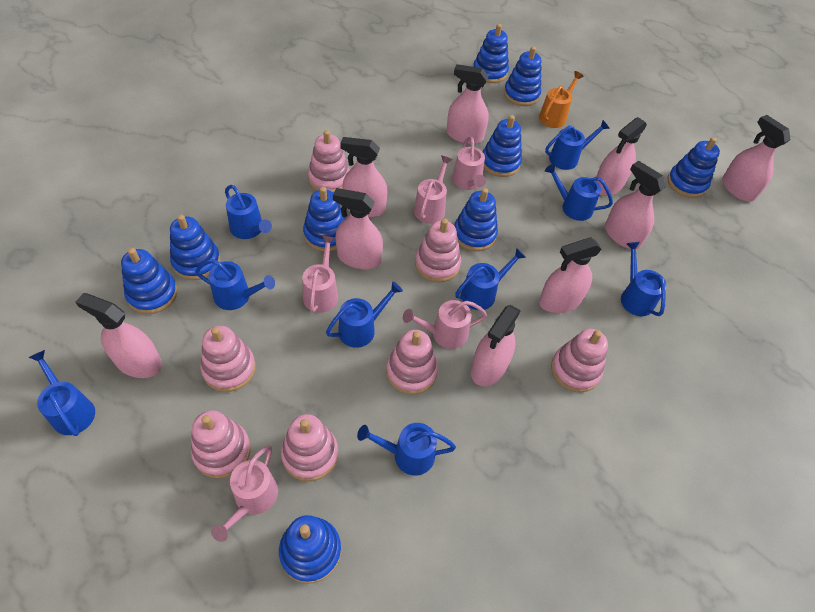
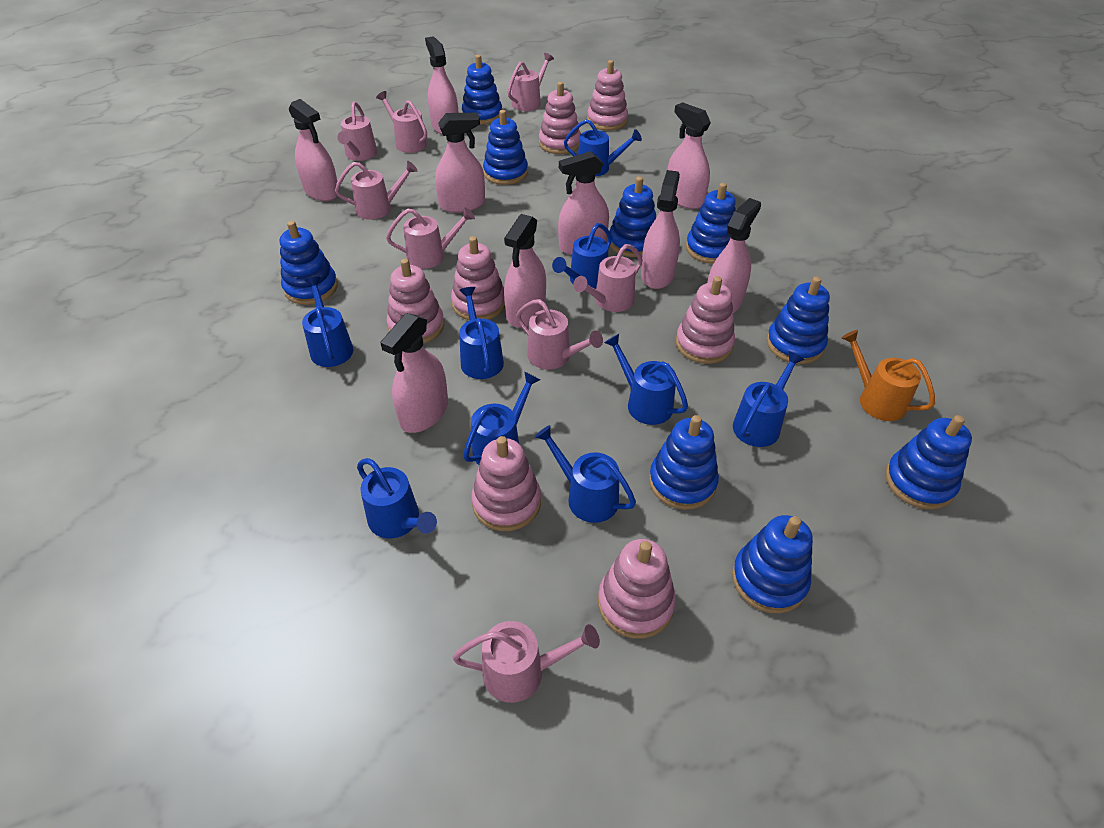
pink watering can: [211,446,278,542] [302,236,338,313] [403,300,487,349] [414,156,453,224] [452,137,486,190] = 5 -> [335,161,417,220] [337,101,377,161] [376,91,427,153] [386,207,475,269] [452,621,600,703] [508,53,554,111] [516,299,603,370] [573,244,642,312] = 8

